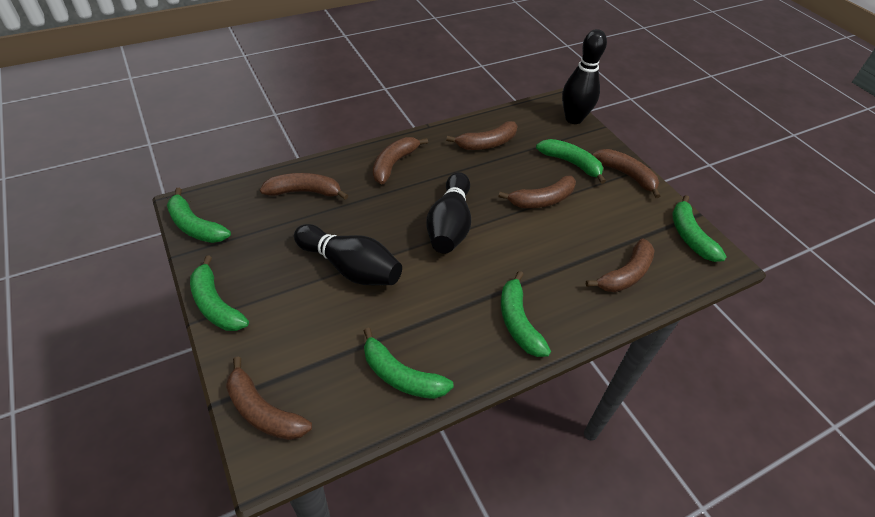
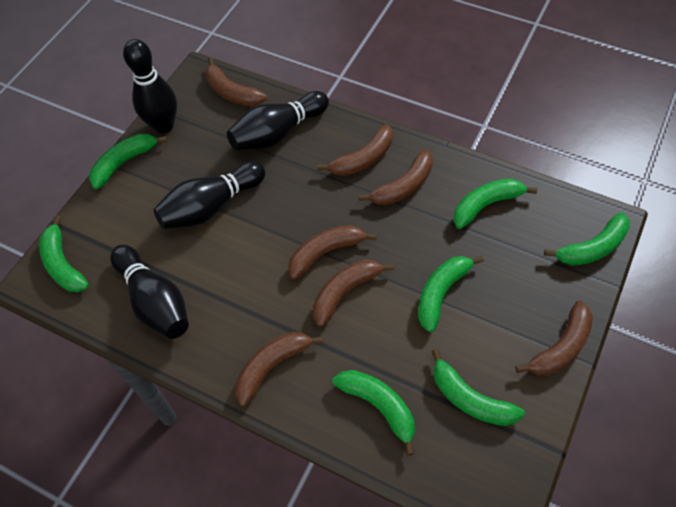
black bowling pin: [294,224,402,285] [426,172,471,253] [562,29,607,124] = 3 -> [110,245,189,339] [123,39,177,133] [153,161,265,229] [227,91,329,150] = 4
green banana: [167,188,231,243] [190,256,249,331] [363,327,454,399] [501,271,551,357] [536,139,606,184] [672,195,726,262] = 6 -> [39,215,89,292] [89,134,167,189] [332,370,415,456] [418,256,484,332] [431,349,525,426] [453,179,537,229] [544,212,630,266] = 7

